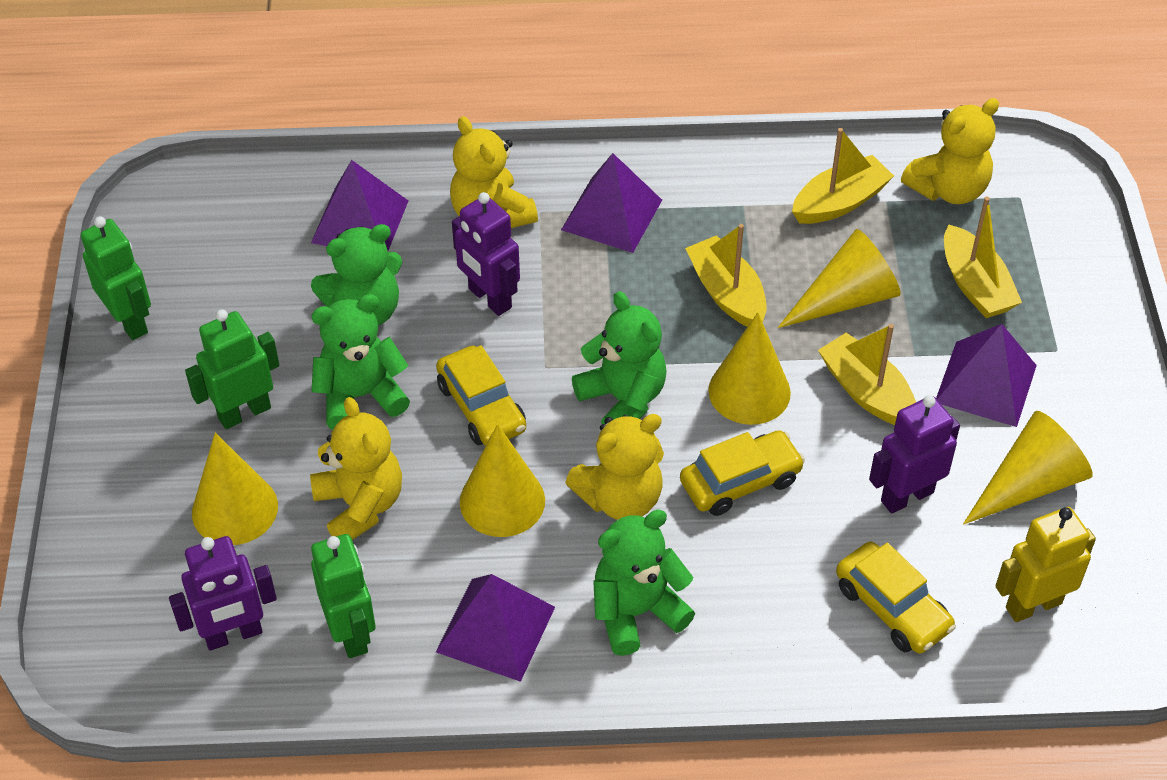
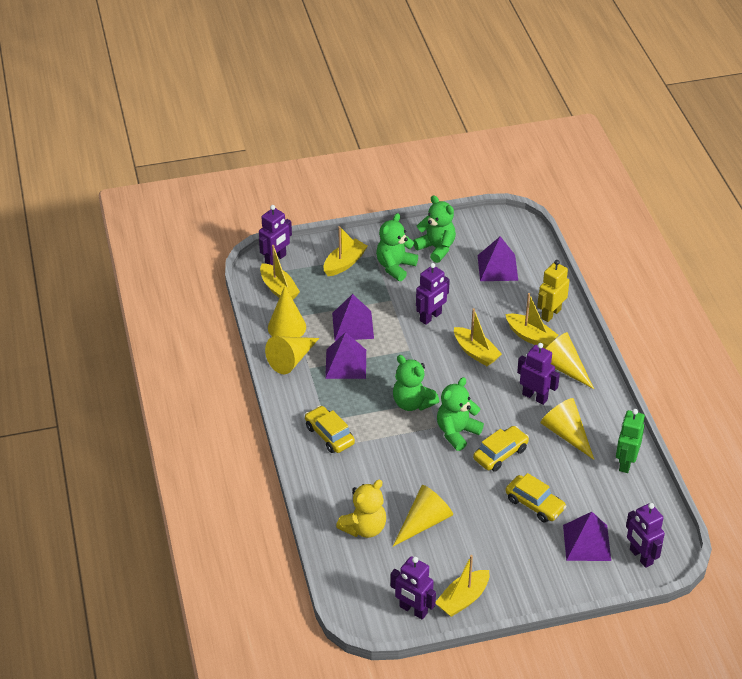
green robot: [81,216,151,340] [185,309,279,429] [311,534,376,658] = 3 -> [616,409,645,473] = 1
purple robot: [169,536,277,651] [452,192,520,316] [869,395,960,514] = 3 -> [259,205,292,265] [391,556,436,620] [416,263,450,325] [517,343,560,405] [626,503,665,568] = 5
yellow boat: [685,224,767,327] [792,128,894,224] [818,324,916,425] [944,197,1022,318] = 4 -> [260,245,300,299] [323,226,368,276] [436,555,489,617] [454,308,502,366] [505,293,558,349] = 5
yellow teddy bear: [310,397,402,540] [450,116,538,228] [565,414,664,520] [901,98,999,204] = 4 -> [336,480,386,538] = 1

